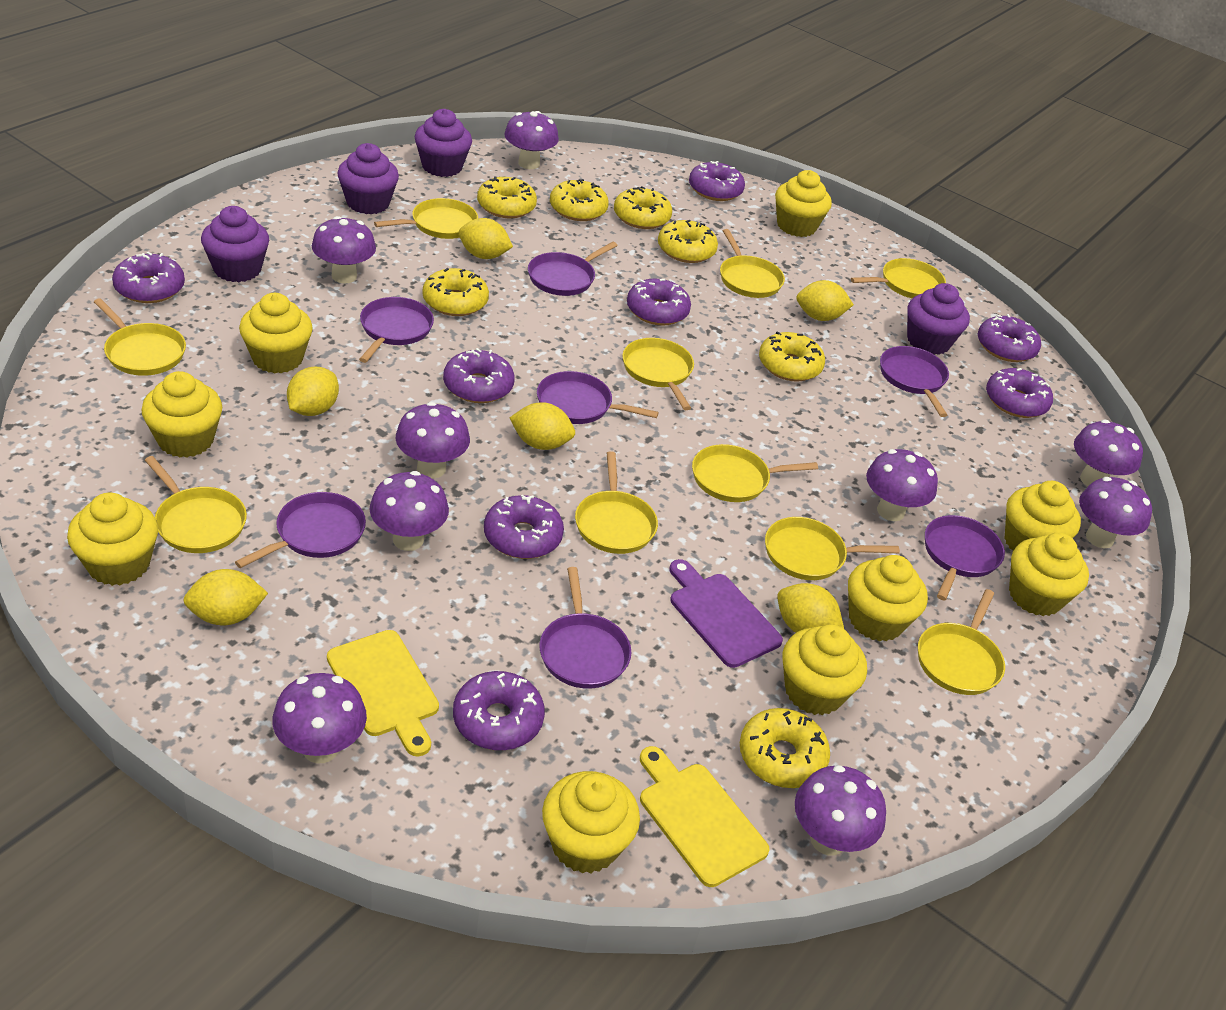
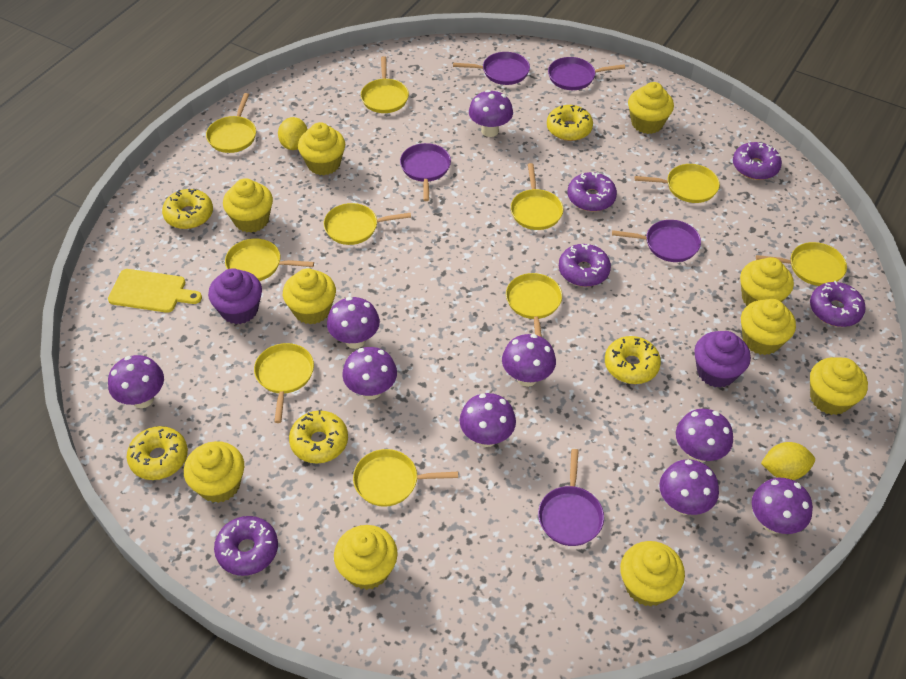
purple cupcake: [201,206,269,282] [337,143,399,214] [414,109,472,177] [907,283,970,355] = 4 -> [208,268,262,324] [694,331,751,388] = 2
purple cutting board: [669,559,783,668] = 1 -> none = 0
purple donut: [112,252,185,303] [443,348,515,403] [453,671,545,750] [484,495,564,559] [627,279,691,326] [689,161,745,201] [978,314,1041,362] [986,368,1053,418] = 8 -> [214,516,278,576] [559,244,611,287] [568,172,617,212] [733,142,782,180] [810,281,866,327] = 5
purple pan: [235,492,366,568] [359,297,434,363] [528,242,618,296] [537,371,659,424] [539,567,631,689] [880,346,949,417] [925,515,1005,600] = 7 -> [400,143,451,201] [453,52,530,85] [538,449,604,546] [548,57,625,90] [612,220,701,262] = 5
yellow cupcake: [67,493,158,586] [141,371,222,458] [239,293,313,373] [542,771,640,873] [775,170,832,237] [783,624,867,715] [848,555,928,642] [1004,481,1081,551] [1009,533,1089,616] = 9 -> [184,441,244,503] [223,178,273,233] [283,268,336,324] [298,122,345,175] [334,525,398,590] [620,541,685,607] [628,82,674,134] [740,257,794,306] [741,299,796,355] [810,357,868,415] = 10
yellow cutting board: [327,630,439,756] [640,746,769,887] = 2 -> [108,269,202,313] = 1
yellow donut: [423,268,489,316] [477,176,537,218] [550,179,609,221] [614,186,672,229] [658,220,718,263] [740,708,830,788] [759,331,825,382] = 7 -> [127,426,188,480] [162,189,213,229] [289,410,348,463] [547,105,593,141] [605,336,661,384] = 5
yellow lemon: [183,569,268,625] [287,367,339,416] [459,218,513,259] [510,402,575,450] [777,583,844,633] [796,280,854,321] = 6 -> [278,117,308,150] [761,442,815,480] = 2

